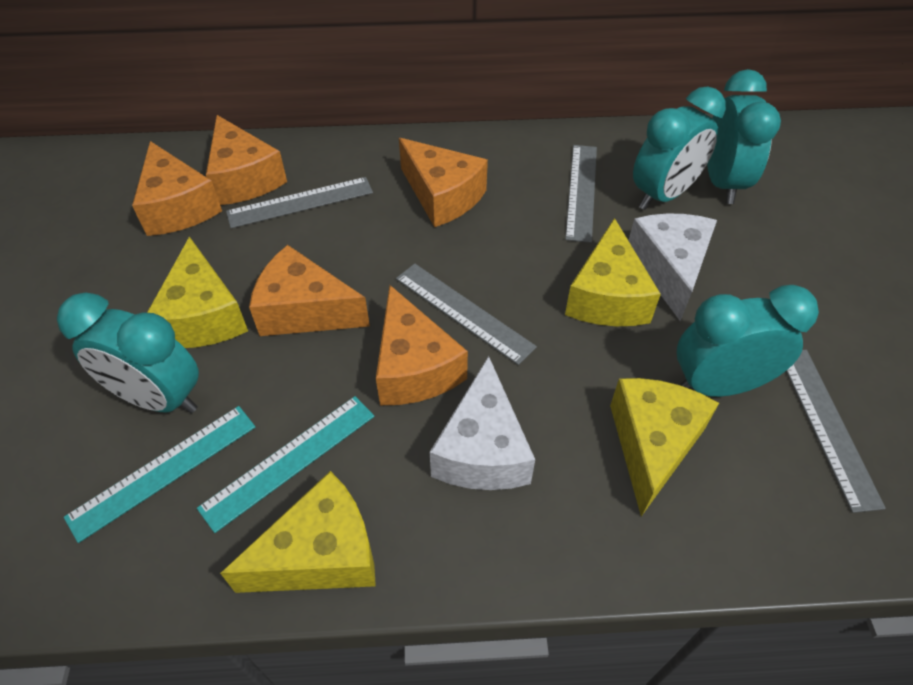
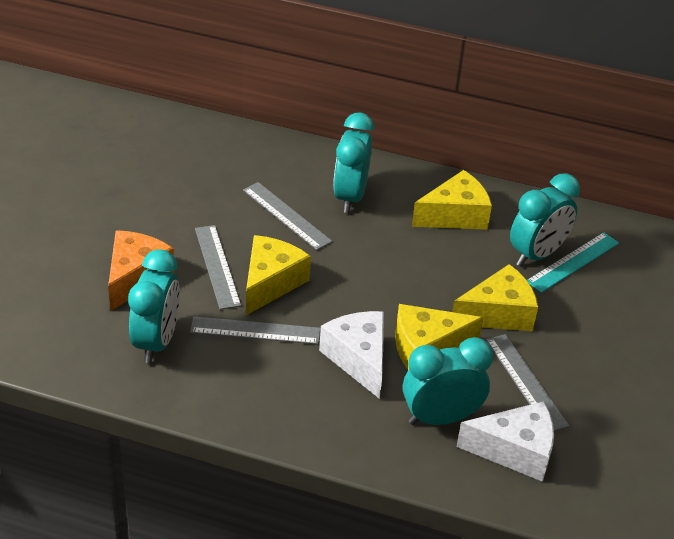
orange cheese: [132,141,222,236] [206,115,287,205] [249,245,370,336] [376,285,468,405] [399,138,488,227] = 5 -> [108,230,175,311] = 1
turquoise ruler: [64,406,255,543] [197,396,374,533] = 2 -> [527,232,619,293] = 1

